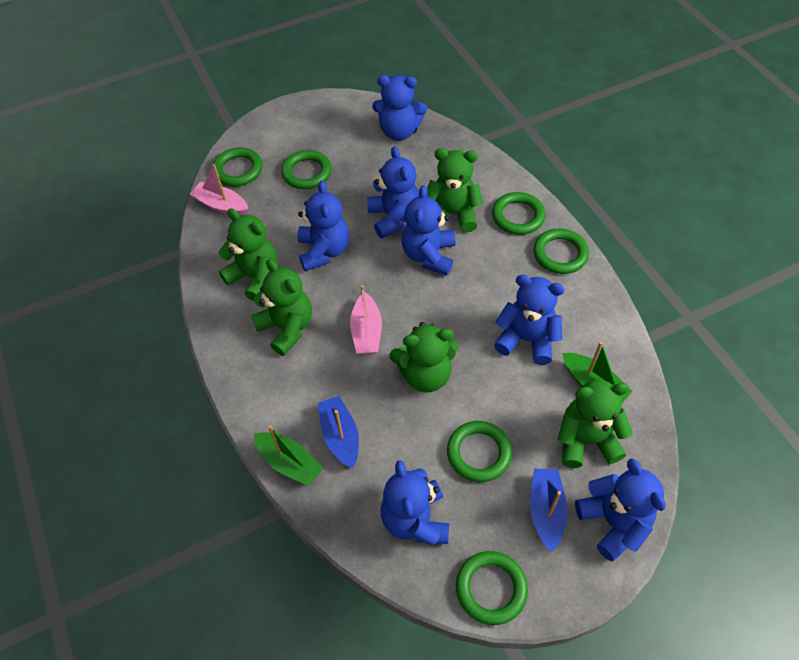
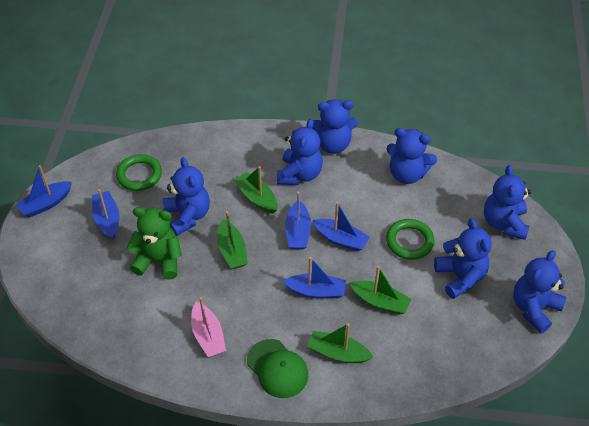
blue boat: [318,396,359,468] [530,469,568,552] = 2 -> [16,165,72,217] [92,189,120,239] [283,257,346,299] [285,192,311,249] [312,202,370,251] = 5
green boat: [254,425,324,486] [562,342,632,403] = 2 -> [217,211,248,269] [234,166,278,214] [307,323,373,363] [350,266,411,315] = 4
green cap: none = 0 -> [247,339,308,398] = 1
green ring: [213,148,262,186] [281,150,331,189] [447,421,512,482] [456,551,528,625] [492,192,545,235] [534,228,589,274] = 6 -> [116,154,162,191] [386,219,435,260] = 2
green teddy bear: [218,208,277,301] [251,259,312,356] [389,322,458,392] [427,148,483,232] [558,380,633,468] = 5 -> [126,207,182,280] = 1
pink boat: [190,164,248,216] [350,285,382,354] = 2 -> [191,297,226,357] = 1

